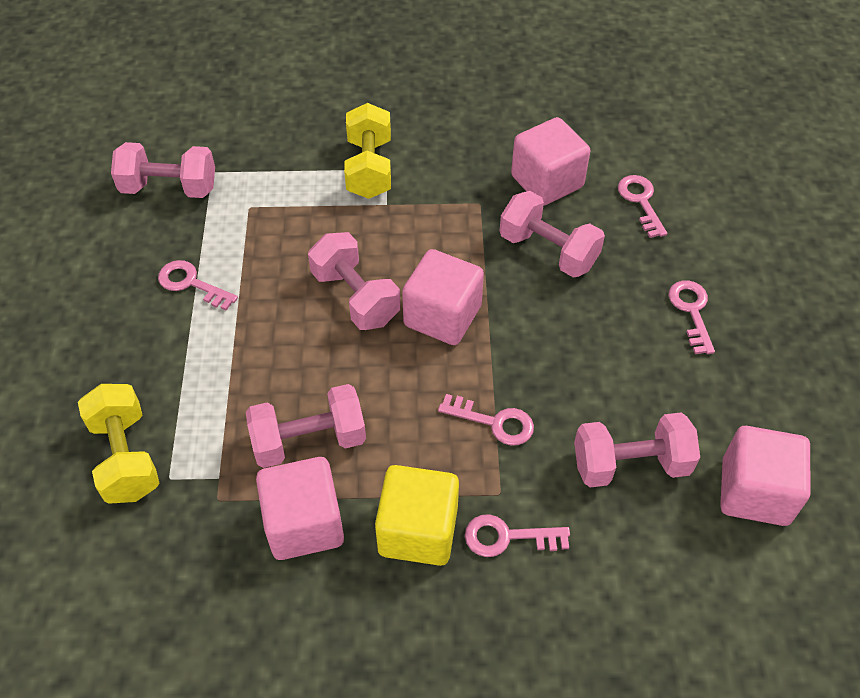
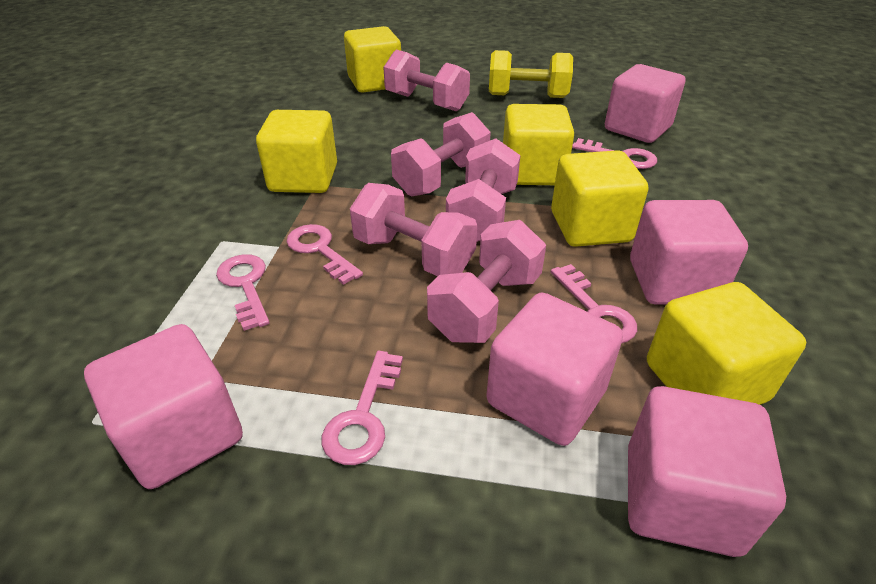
pink cube: [256,457,344,560] [402,249,484,345] [511,117,590,206] [720,426,811,526] = 4 -> [84,324,243,489] [486,293,623,446] [605,64,686,143] [628,386,786,557] [630,200,748,305] = 5
yellow cube: [375,465,459,566] = 1 -> [256,110,337,193] [344,26,401,92] [503,104,574,185] [551,150,648,247] [647,282,806,405] = 5
yellow dumbbell: [78,384,160,504] [344,103,391,199] = 2 -> [489,50,573,98] = 1

